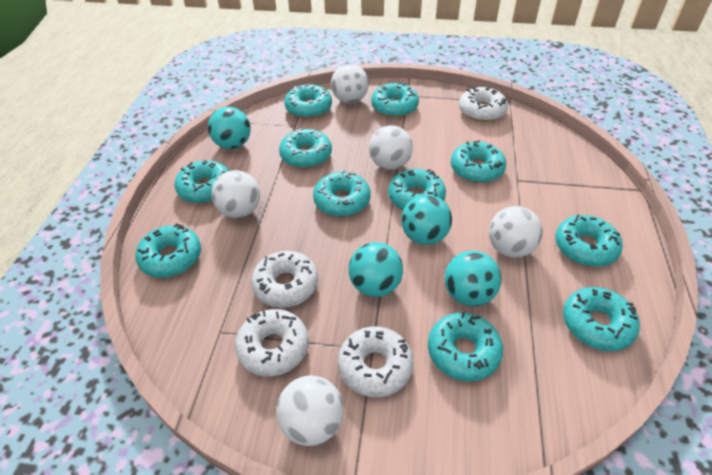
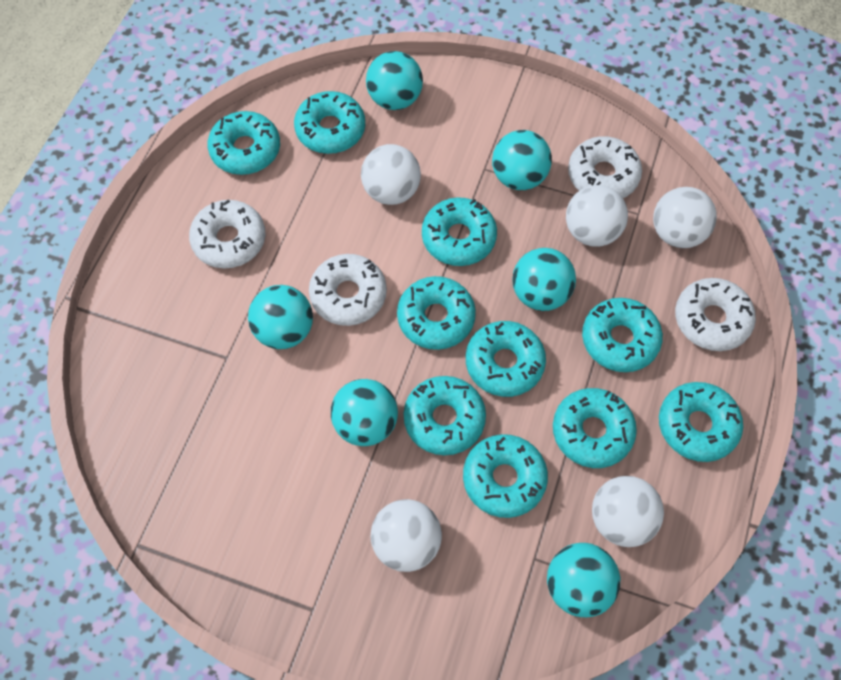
turquoise ball: [208,107,251,149] [348,242,403,297] [401,195,452,245] [444,251,501,306] = 4 -> [248,285,313,349] [331,379,398,446] [366,51,423,110] [492,130,552,190] [512,248,576,311] [547,543,620,617] = 6
turquoise donut: [135,223,201,277] [174,160,229,203] [279,128,332,168] [284,84,332,119] [313,170,370,216] [371,81,419,117] [388,169,446,210] [428,312,503,381] [451,140,506,183] [555,214,623,267] [563,287,640,351] = 11 -> [207,111,280,175] [294,91,365,154] [397,276,476,350] [403,376,486,455] [422,197,497,266] [463,434,548,518] [466,321,546,397] [553,388,637,468] [582,298,663,372] [659,382,743,462] = 10

